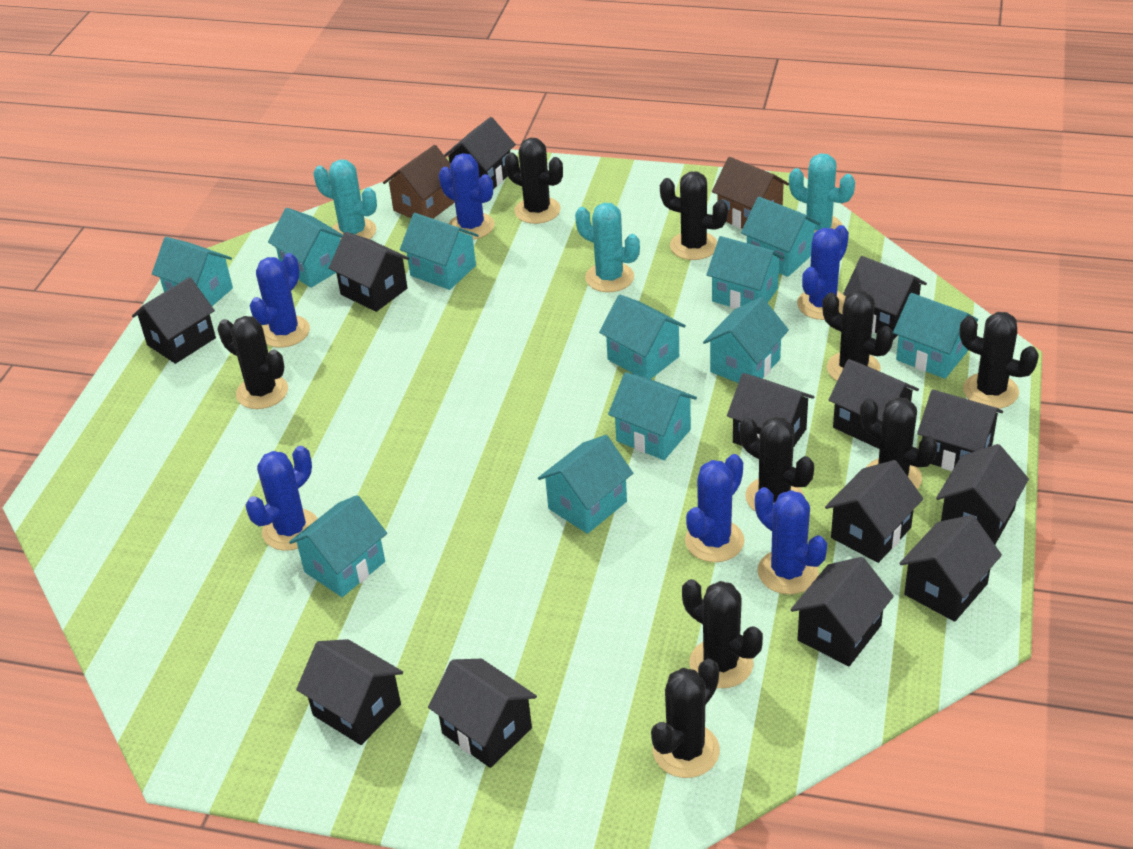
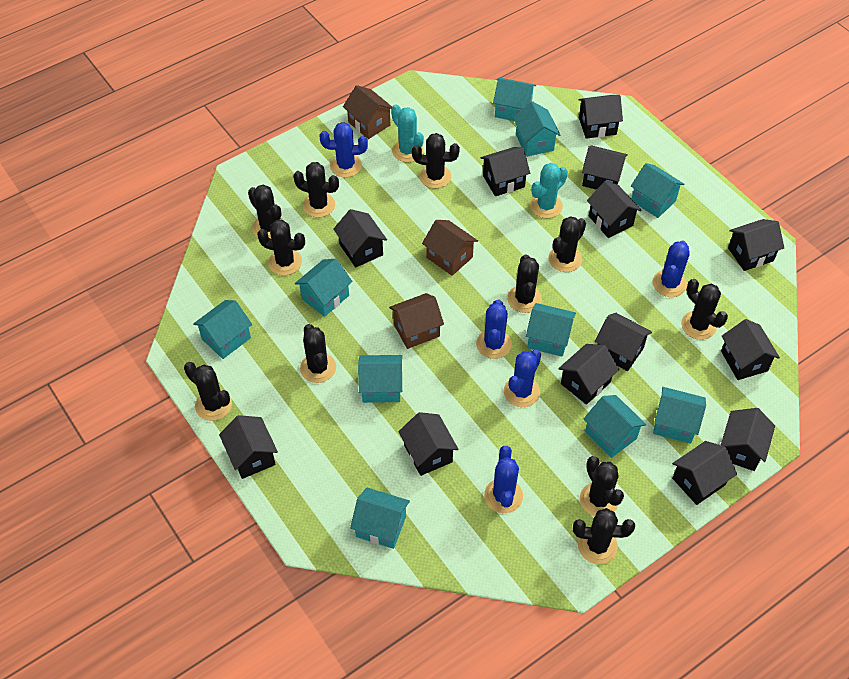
black cactus: [218,316,288,409] [505,138,563,224] [651,659,720,778] [660,171,728,260] [682,579,763,688] [740,416,814,512] [822,290,894,381] [860,397,938,489] [959,312,1039,409] = 9 -> [184,362,232,421] [248,184,283,239] [257,220,305,275] [293,162,339,217] [300,324,336,383] [412,133,460,188] [507,254,542,313] [549,216,586,272] [573,508,635,564] [580,456,624,516] [681,279,728,340] = 11
blue cactus: [246,446,318,551] [250,253,310,348] [439,153,494,240] [685,454,745,562] [755,487,827,595] [797,225,849,320] = 6 -> [319,122,368,177] [476,299,512,359] [484,446,523,513] [504,350,541,407] [652,241,690,297] = 5
brown house: [383,145,455,219] [712,157,789,229] = 2 -> [343,85,392,139] [389,293,444,349] [422,220,478,276] = 3
turquoise cactus: [313,160,377,239] [575,203,640,292] [789,153,855,233] = 3 -> [391,104,424,162] [530,163,568,218] = 2
turquoise house: [152,237,233,306] [268,208,343,288] [289,495,387,597] [400,213,479,290] [538,435,633,534] [599,294,686,379] [608,372,697,460] [703,297,789,383] [706,236,785,309] [741,197,821,277] [893,293,978,379] = 11 -> [193,300,252,359] [295,259,353,317] [350,487,410,549] [358,355,402,403] [493,78,536,121] [513,101,560,157] [526,303,576,357] [584,395,646,458] [631,163,685,218] [653,387,706,444] = 10

